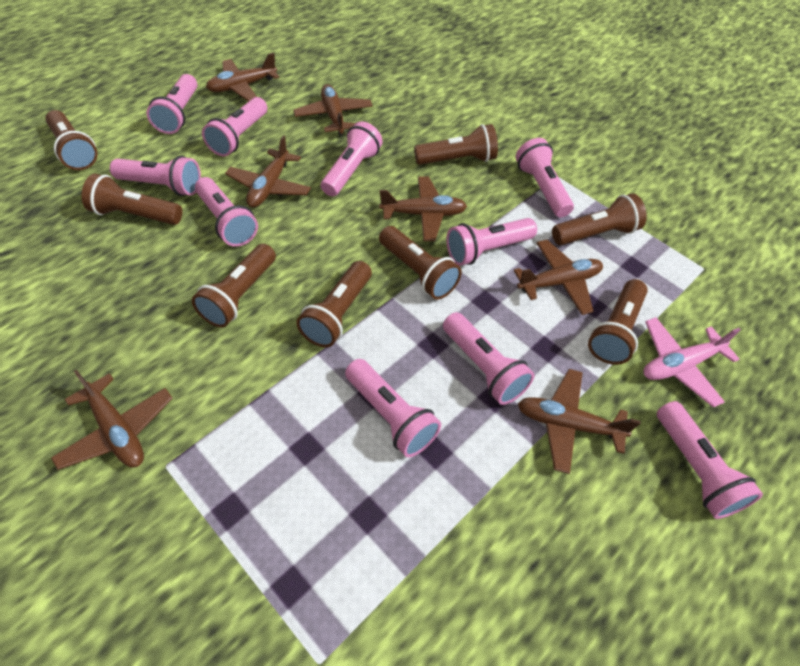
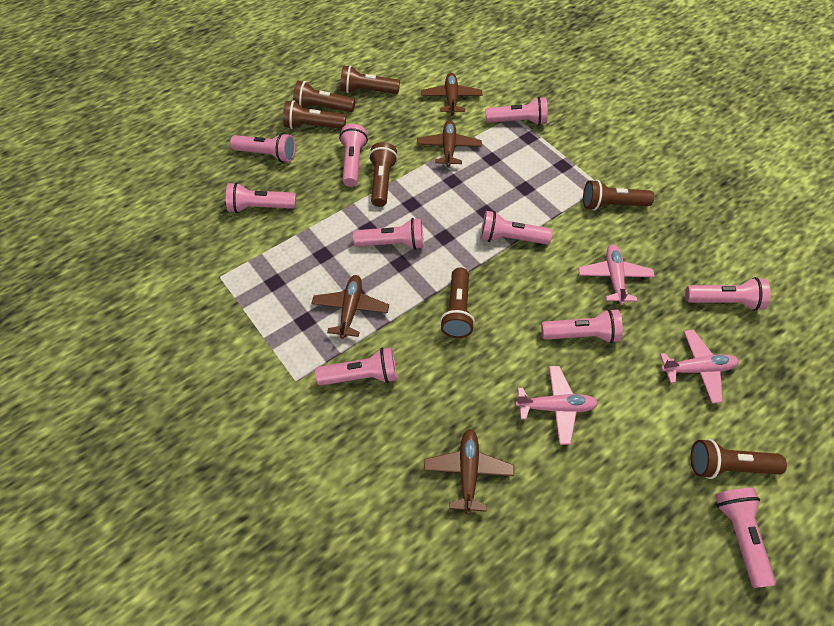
brown flashlight: [45,110,98,170] [82,174,182,225] [192,244,276,327] [296,261,372,347] [379,226,462,300] [414,124,498,165] [552,193,647,245] [588,279,648,365] = 8 -> [283,100,346,129] [293,81,355,112] [340,65,400,94] [369,142,398,207] [440,267,475,338] [583,180,654,210] [691,439,787,479] = 7
brown plane: [51,370,173,470] [206,53,279,102] [225,135,311,208] [293,84,373,136] [379,176,467,241] [514,240,603,315] [518,369,640,474] = 7 -> [312,275,389,339] [417,120,482,167] [421,73,482,116] [424,429,514,515] = 4
pink plane: [643,317,741,407] = 1 -> [515,366,598,445] [578,245,655,305] [660,330,739,404] = 3

